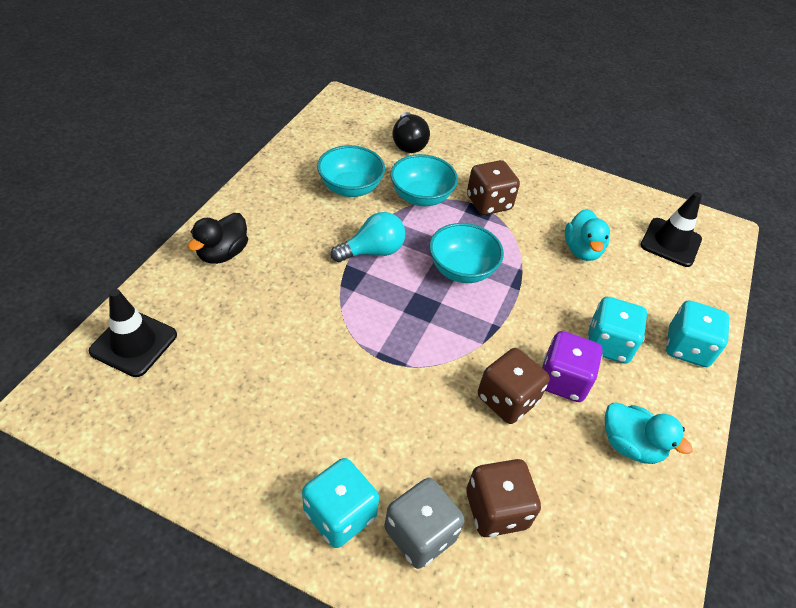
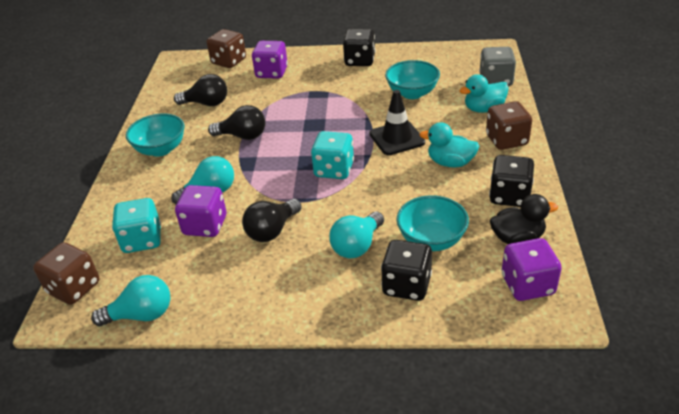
black dice: none = 0 -> [343,29,376,66] [381,240,432,301] [489,155,534,207] = 3
black light bulb: [392,112,430,153] = 1 -> [174,74,227,106] [208,105,265,140] [242,199,302,242] = 3
black traffic cone: [89,289,177,377] [641,192,702,267] = 2 -> [370,90,425,155] = 1
purple dice: [542,331,603,402] = 1 -> [175,185,226,237] [252,41,288,79] [502,238,562,301] = 3
turquoise dice: [302,458,379,548] [587,297,647,364] [666,300,729,367] = 3 -> [112,198,161,253] [311,131,354,179] = 2
turquoise light bulb: [331,212,405,262] = 1 -> [91,275,170,326] [171,156,234,204] [329,212,384,259] = 3

